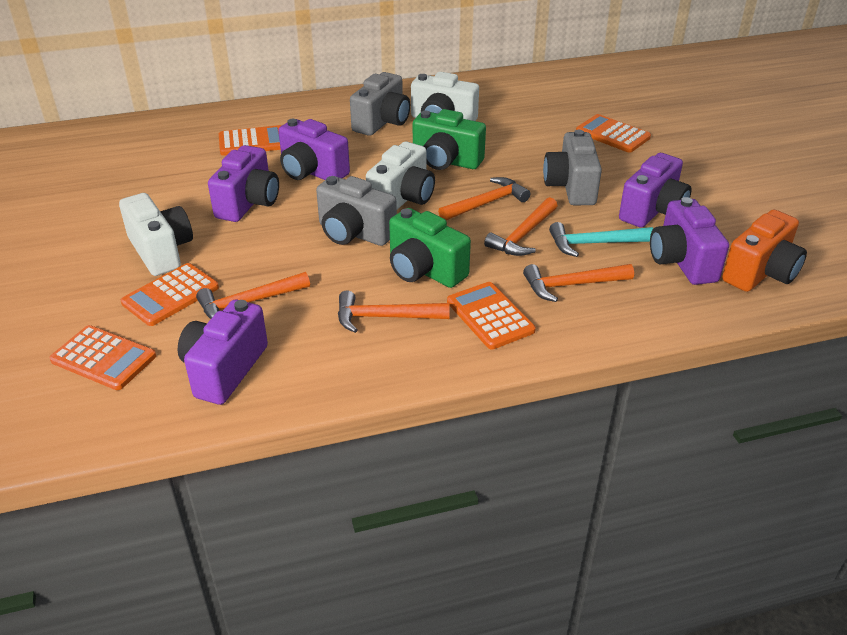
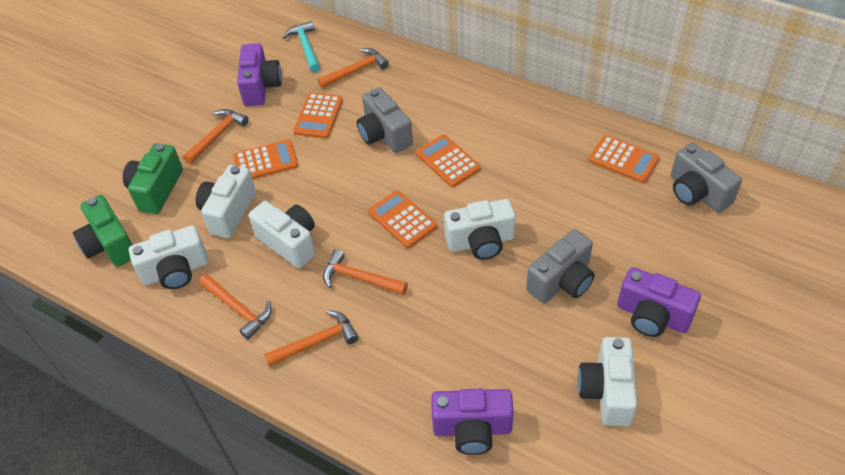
orange camera: [722,209,807,292] = 1 -> none = 0
purple camera: [178,300,268,405] [208,145,279,222] [278,119,350,180] [619,153,691,228] [650,197,729,285] = 5 -> [237,43,282,106] [431,389,514,455] [617,267,701,337] = 3
white camera: [119,193,193,276] [366,142,435,210] [411,72,479,121] = 3 -> [129,225,209,289] [196,165,256,238] [249,201,315,268] [444,199,516,260] [578,337,637,426] = 5

